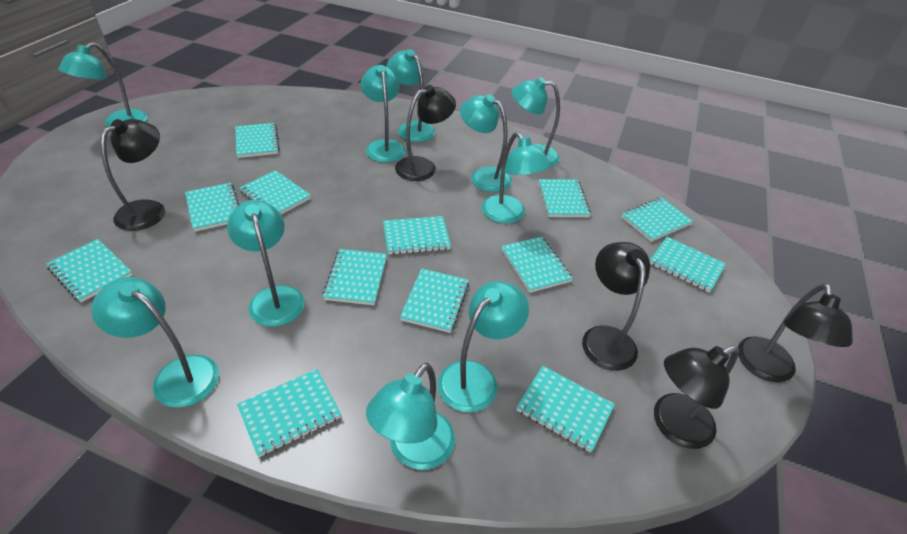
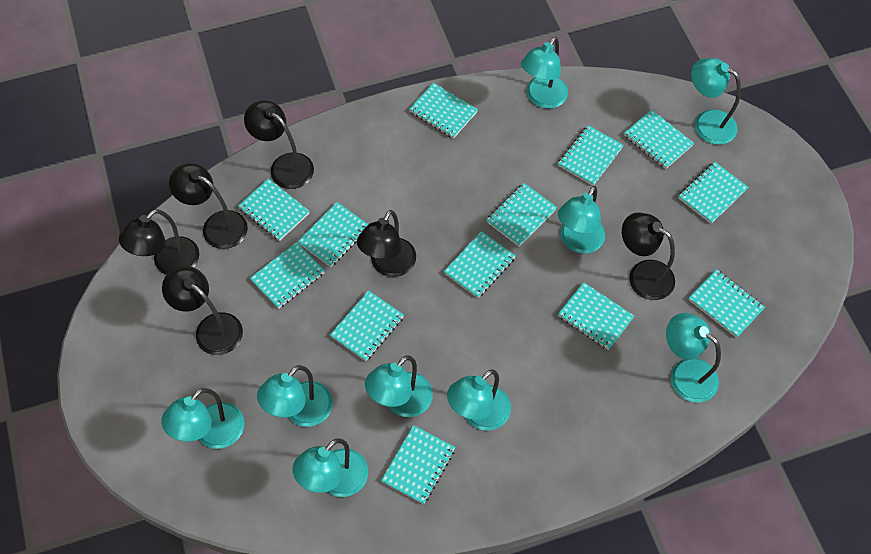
black lamp: [100,119,165,231] [395,85,456,181] [582,242,650,371] [654,345,739,449] [738,283,853,382] = 5 -> [119,209,199,275] [162,266,243,355] [169,163,248,249] [244,100,314,189] [357,210,416,277] [622,212,675,300] = 6
turquoise lamp: [58,42,148,127] [91,277,219,408] [227,200,305,327] [361,65,406,162] [366,363,455,470] [387,49,435,142] [438,281,529,412] [460,94,512,192] [482,132,550,223] [511,77,560,167] = 10 -> [161,388,244,449] [257,365,333,427] [292,438,368,497] [365,355,433,417] [447,369,511,431] [521,37,568,109] [558,186,605,254] [666,313,721,402] [691,58,741,145] = 9

